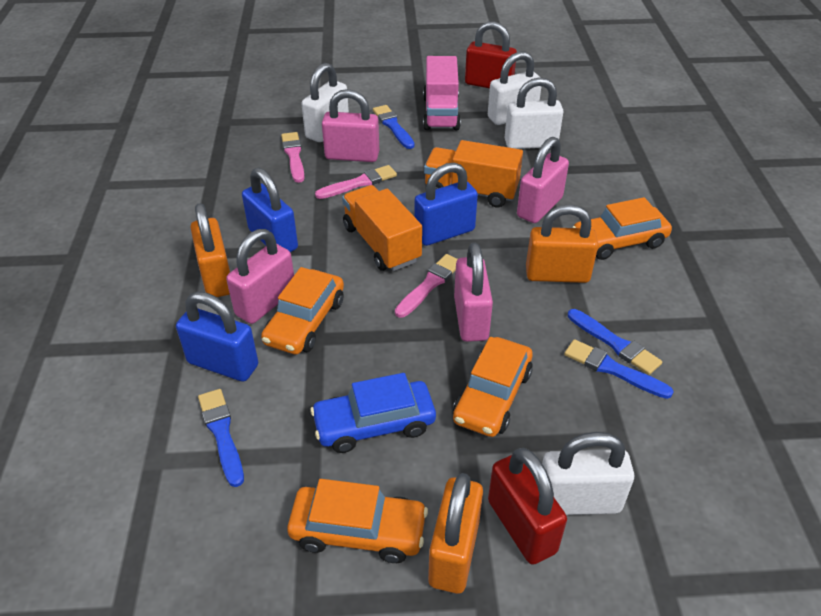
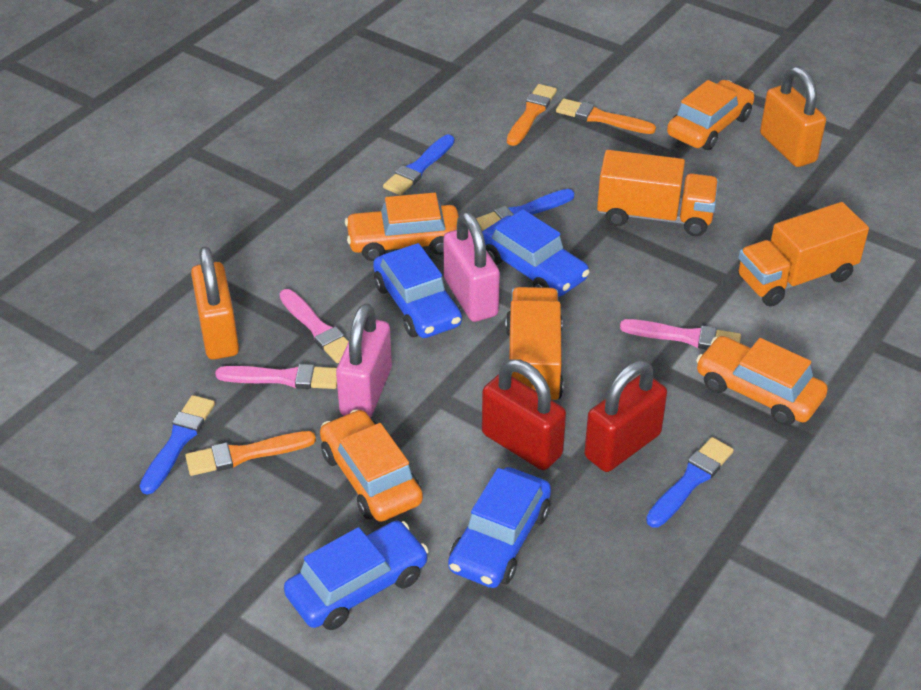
blue car: [310,373,436,453] = 1 -> [284,521,429,630] [373,243,462,338] [448,467,551,588] [482,209,590,296] = 4
blue padlock: [176,292,258,382] [242,167,298,252] [414,163,478,246] = 3 -> none = 0
orange brush: none = 0 -> [185,431,316,476] [507,84,557,146] [556,98,656,134] = 3
orange padlock: [190,203,230,297] [428,473,483,594] [526,204,598,283] = 3 -> [191,247,239,359] [760,66,826,167] = 2
orange truck: [342,185,422,271] [424,140,523,207] = 2 -> [505,287,564,400] [597,150,719,236] [738,202,869,307] = 3
pink padlock: [226,229,294,324] [322,89,379,162] [454,243,493,342] [517,137,569,223] = 4 -> [336,303,392,418] [443,212,500,322] = 2
pink truck: [423,56,461,130] = 1 -> none = 0
white padlock: [301,63,349,142] [488,51,542,125] [504,77,563,149] [542,432,634,515] = 4 -> none = 0

